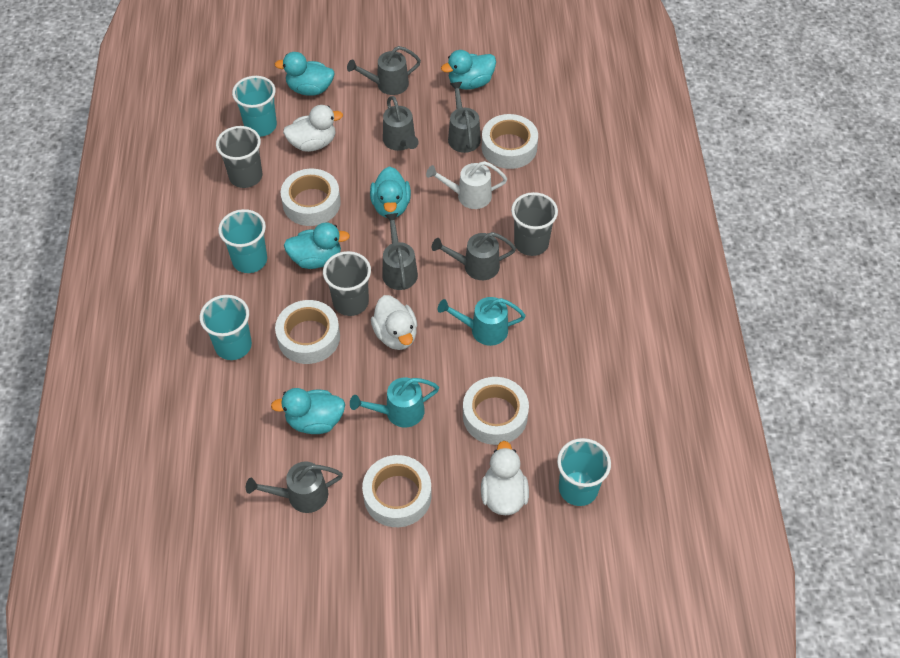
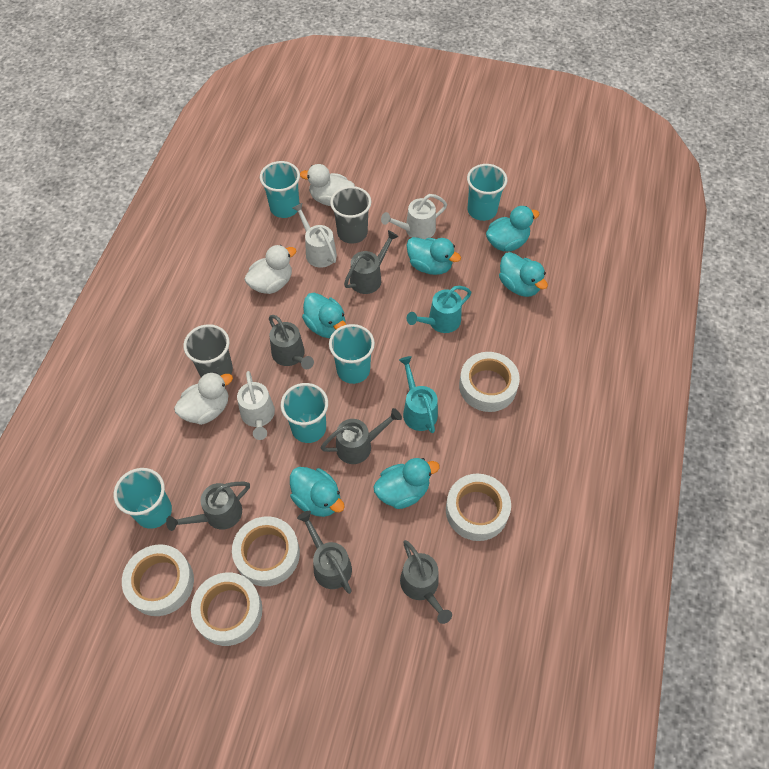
grey cup: [216,126,262,188] [323,251,371,316] [511,192,558,256] = 3 -> [183,324,233,377] [330,186,371,244] = 2
turquoise cup: [200,295,252,360] [218,209,267,273] [232,76,277,137] [557,438,611,506] = 4 -> [114,468,172,529] [260,161,300,218] [281,383,328,443] [329,324,375,384] [467,164,507,221] = 5
turquoise duck: [271,388,345,434] [275,52,334,96] [284,222,350,269] [370,166,411,218] [441,50,496,90] = 5 -> [290,467,345,517] [302,293,346,338] [374,458,440,509] [406,237,461,275] [486,206,540,252] [499,252,548,297] = 6
white watering can: [426,161,507,209] = 1 -> [237,371,275,440] [293,203,337,268] [381,194,447,239] = 3

